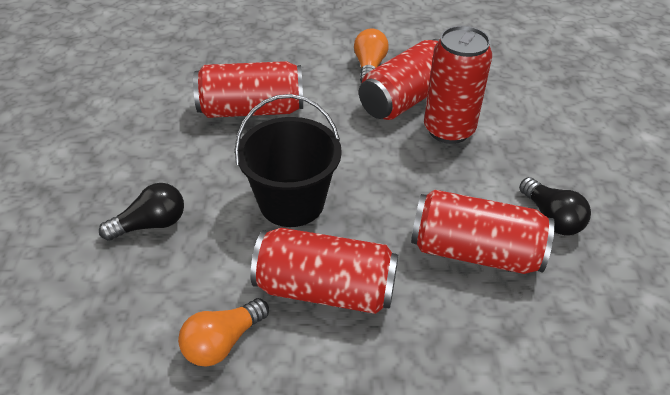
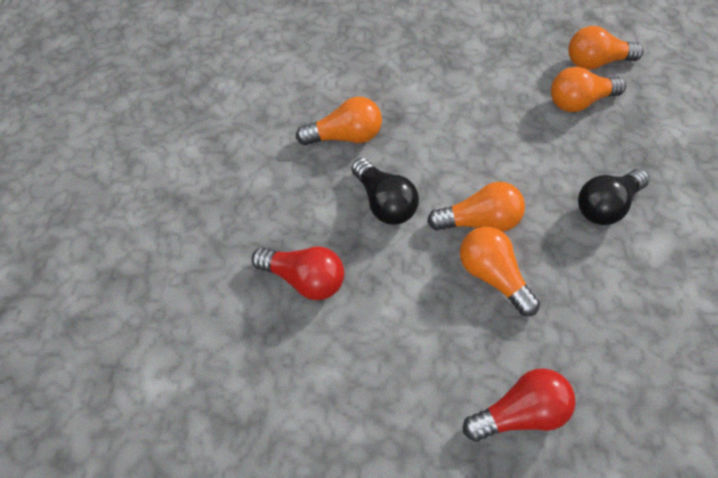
black bucket: [235,94,342,227] = 1 -> none = 0
orange light bulb: [178,298,269,367] [354,29,389,83] = 2 -> [296,97,382,145] [427,182,525,232] [460,227,540,316] [551,67,626,112] [568,26,644,70] = 5
red can: [193,61,303,118] [251,228,398,314] [359,39,440,120] [411,190,555,274] [424,26,492,144] = 5 -> none = 0
red light bulb: none = 0 -> [252,247,344,300] [463,368,576,442] = 2

